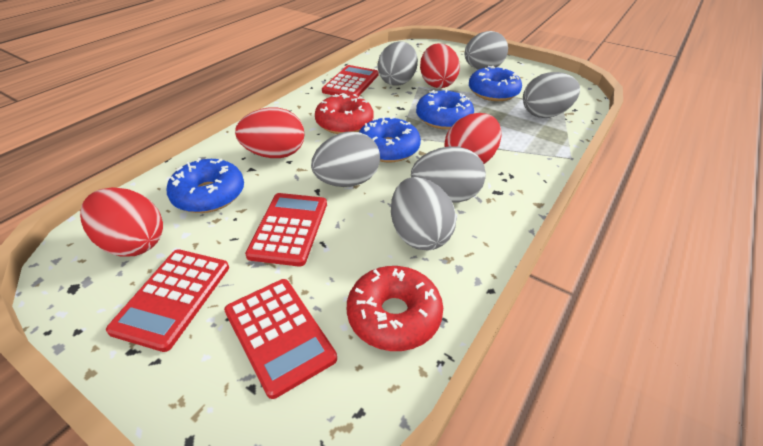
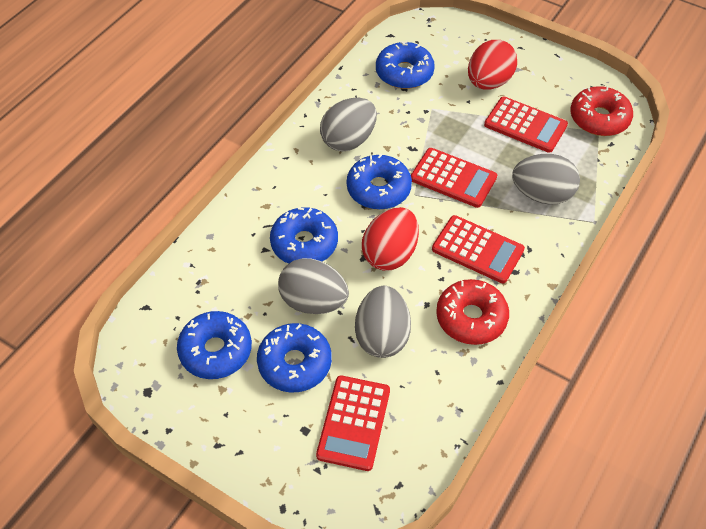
blue donut: [166,158,244,213] [359,116,421,162] [416,89,474,129] [469,66,522,101] = 4 -> [177,311,252,379] [257,323,332,392] [270,207,338,264] [347,154,412,210] [376,41,435,89] = 5
grey egg: [311,132,380,187] [378,41,418,86] [391,177,456,250] [411,146,486,203] [465,31,508,70] [523,72,580,118] = 6 -> [278,258,349,314] [320,98,377,151] [355,286,411,358] [512,154,580,205] = 4
red egg: [80,187,163,256] [235,107,305,158] [420,43,460,88] [444,113,502,164] = 4 -> [362,207,419,271] [468,40,517,90] = 2

